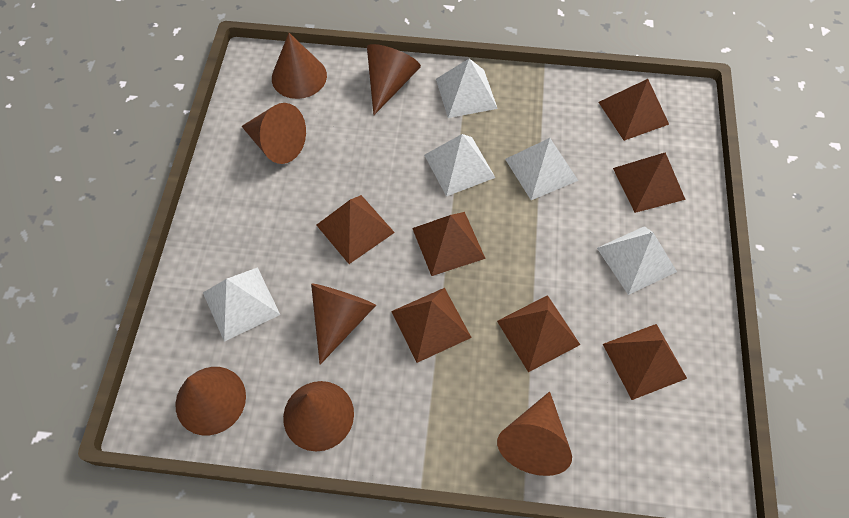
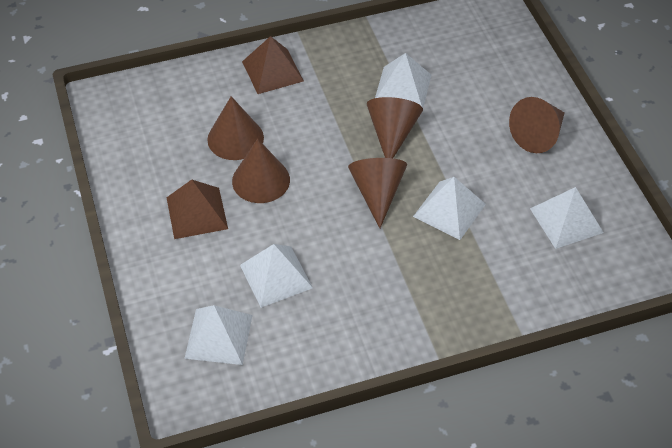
brown cone: [175,367,246,435] [241,103,306,164] [272,33,327,99] [283,381,354,451] [311,283,376,365] [367,44,421,115] [497,391,572,476] = 7 -> [207,96,264,160] [232,139,290,203] [348,158,407,228] [367,97,423,158] [509,97,564,153] = 5
brown pyramid: [316,195,395,264] [391,288,472,363] [412,212,486,276] [497,295,580,372] [598,79,669,141] [603,324,687,400] [613,152,686,213] = 7 -> [167,180,228,239] [242,36,304,94] = 2

